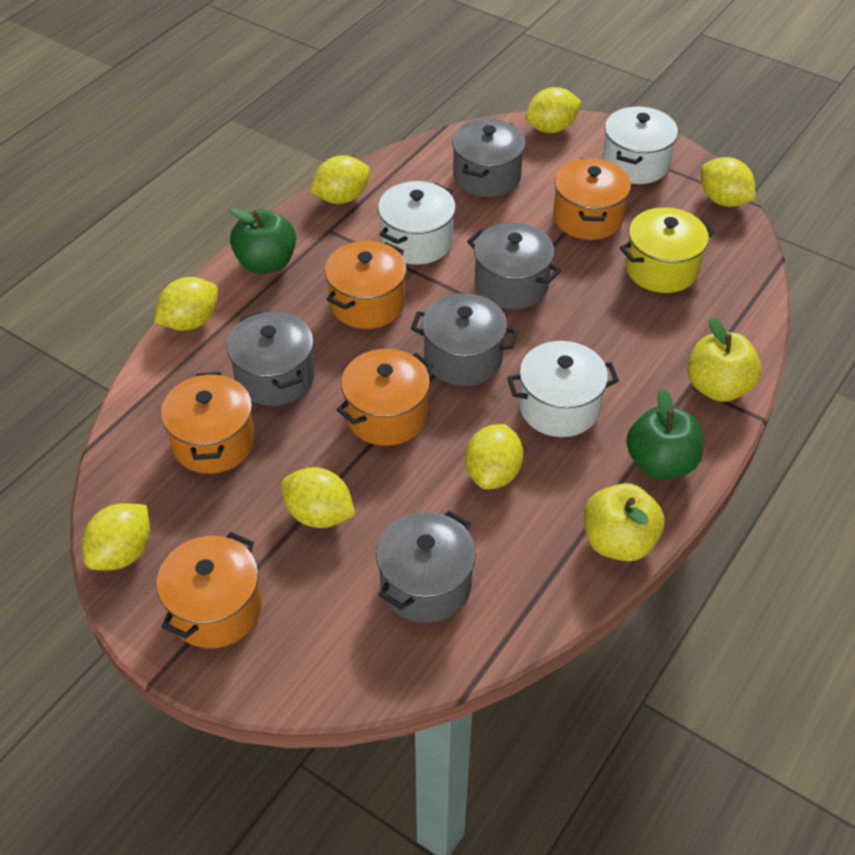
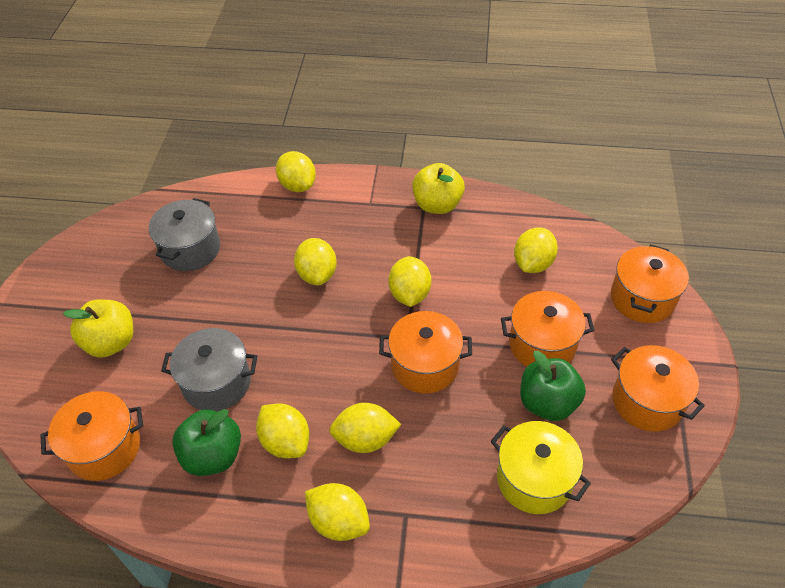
grey pot: [227,311,315,406] [376,511,476,623] [411,293,518,386] [452,119,526,197] [467,223,561,309] = 5 -> [149,198,220,271] [161,328,257,411] = 2
white pot: [378,181,456,265] [507,341,619,437] [602,107,678,184] = 3 -> none = 0

